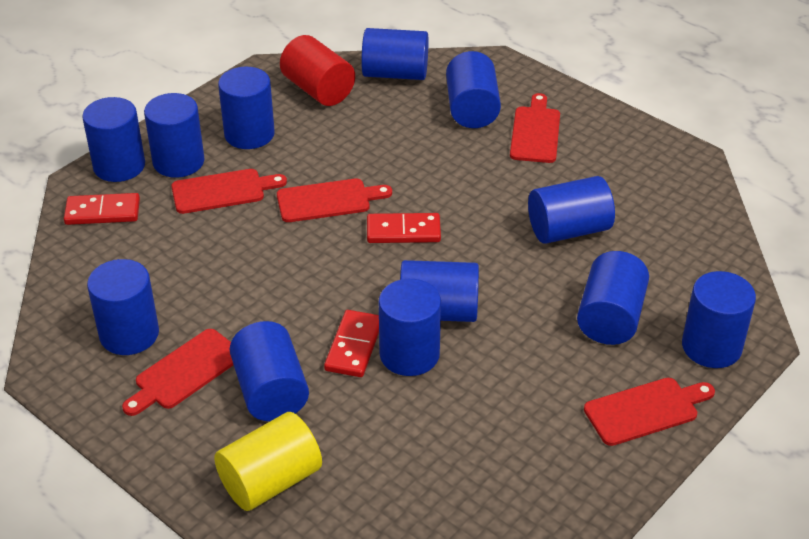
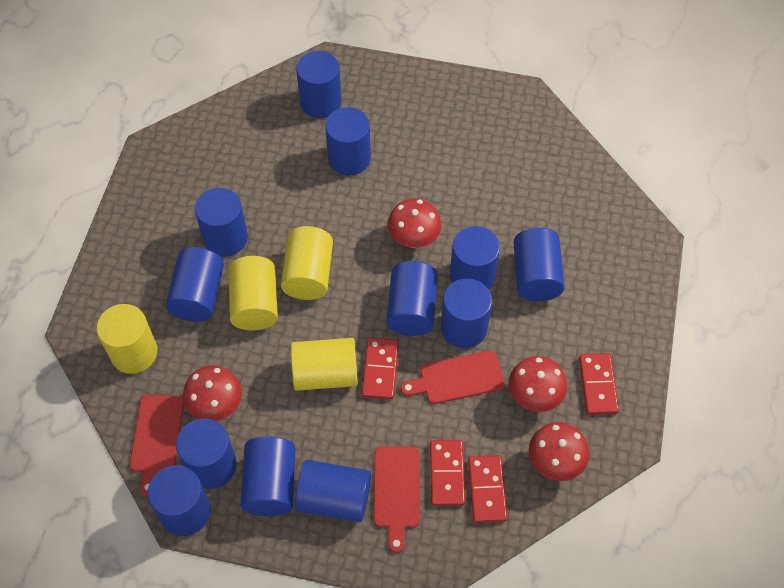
red cutting board: [122,329,233,416] [171,169,287,214] [277,178,392,222] [510,93,560,163] [584,378,715,446] = 5 -> [129,395,184,497] [374,446,420,553] [400,350,505,404] = 3
red cylinder: [280,35,355,106] = 1 -> none = 0
red domino: [64,193,140,225] [324,310,379,377] [367,213,441,243] = 3 -> [362,337,399,399] [430,440,465,506] [468,455,508,523] [579,353,619,415] = 4
red mushroom: none = 0 -> [183,365,242,421] [387,199,442,248] [508,356,567,412] [529,422,589,481] = 4
yellow cylinder: [214,412,322,511] = 1 -> [97,304,158,374] [228,256,278,330] [281,226,333,300] [291,338,358,391] = 4

